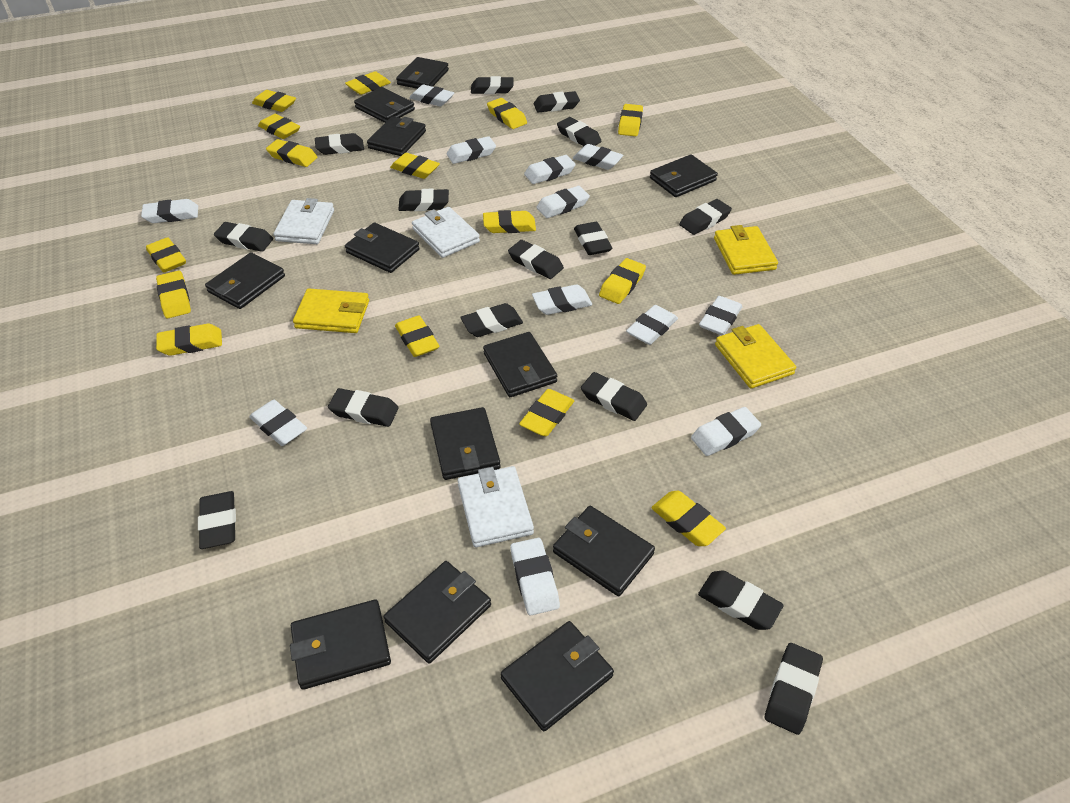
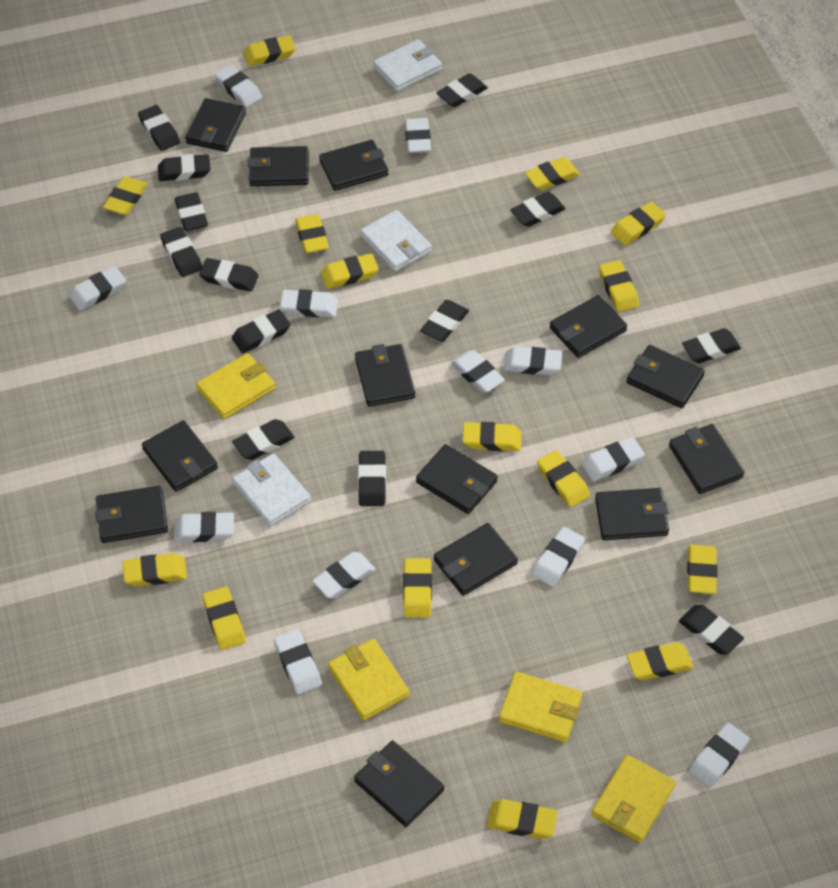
black eraser: [198,491,236,549] [214,222,273,252] [315,133,364,155] [328,388,399,427] [398,188,449,211] [460,303,523,337] [471,76,514,94] [508,240,564,279] [534,91,580,113] [557,117,602,146] [574,222,612,255] [581,372,647,421] [679,199,732,235] [698,570,784,630] [765,643,823,735] = 15 -> [138,105,180,151] [158,154,210,181] [160,227,202,277] [175,192,208,231] [199,258,259,292] [232,309,290,353] [232,419,295,460] [358,451,386,506] [420,300,469,342] [436,73,488,107] [510,192,566,227] [679,605,744,655] [682,328,741,363] = 13
black wallet: [205,252,285,309] [290,600,391,690] [345,223,420,273] [354,87,415,123] [367,116,426,156] [384,561,491,664] [396,57,449,89] [430,407,500,480] [483,332,557,397] [501,621,614,731] [553,506,655,596] [650,154,718,197] = 12 -> [95,486,168,543] [142,420,218,492] [185,98,246,152] [248,146,309,186] [319,140,388,191] [354,740,444,827] [355,344,415,407] [416,444,498,514] [434,523,518,596] [550,295,627,358] [595,488,669,540] [626,345,705,408] [669,424,744,494] = 13
yellow wallet: [293,289,369,333] [714,225,778,275] [715,324,796,389] = 3 -> [196,353,276,419] [328,639,410,721] [499,671,582,742] [591,755,676,843] = 4

